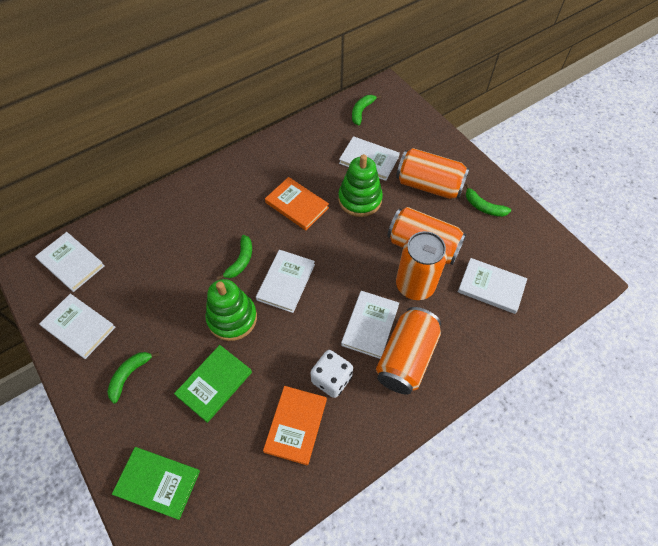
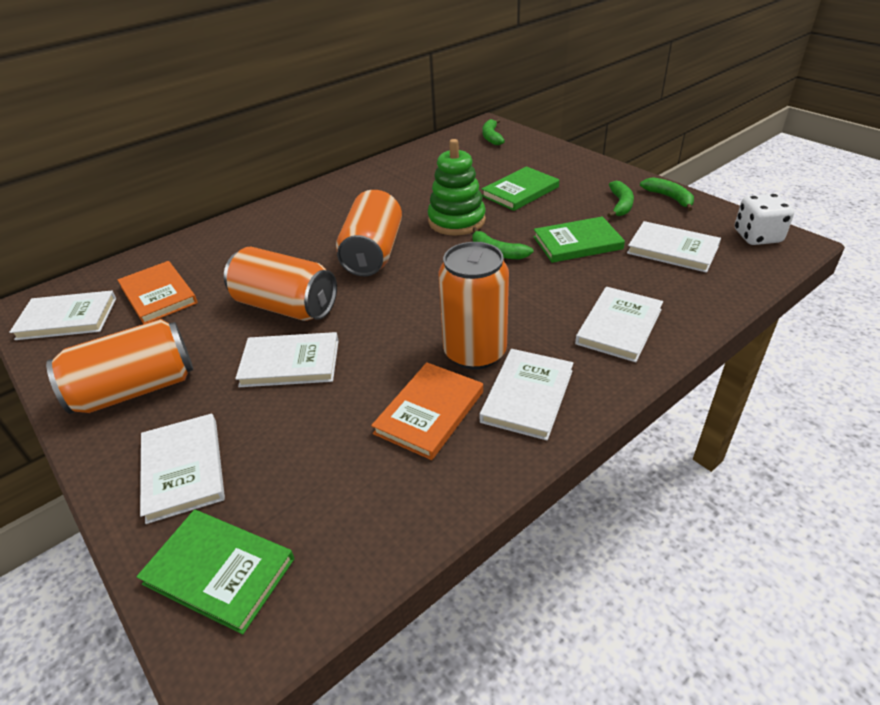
green book: [112,447,200,520] [174,345,252,423] = 2 -> [136,510,295,634] [482,166,559,211] [533,216,625,263] = 3
green stacking toy: [205,279,257,341] [338,154,383,217] = 2 -> [428,139,486,236] = 1

